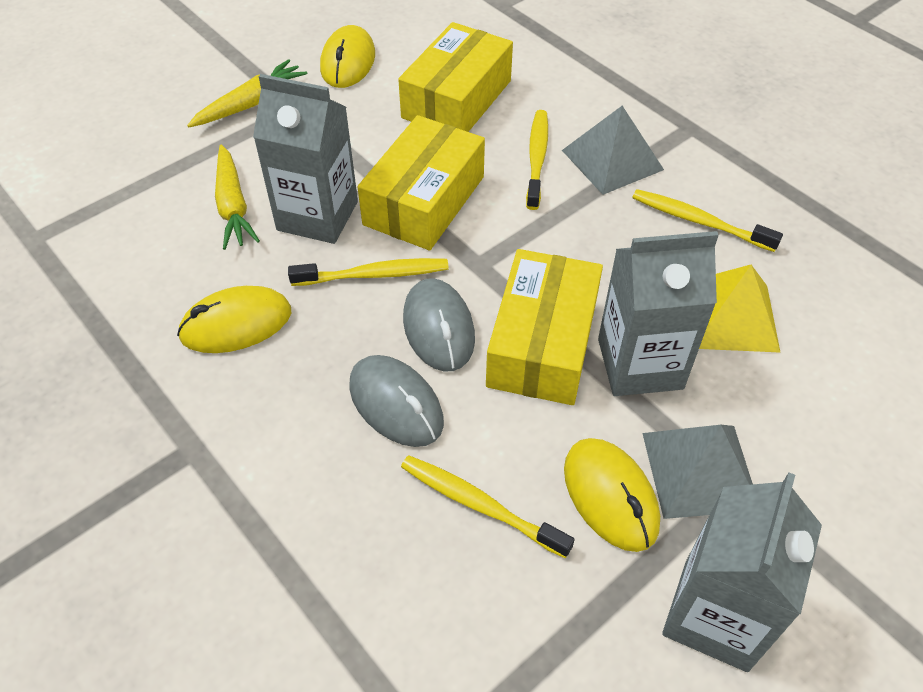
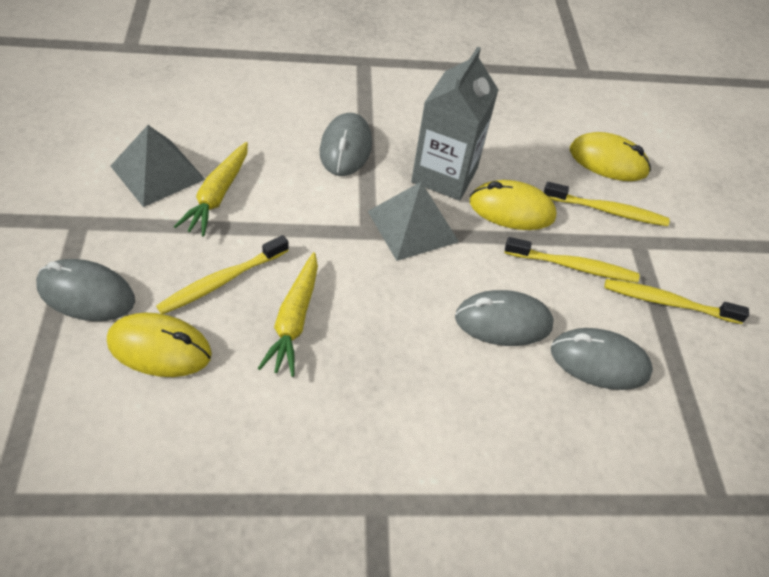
grey carton: [253,74,358,244] [598,231,719,396] [662,473,822,672] = 3 -> [411,47,499,201] = 1
grey mouse: [349,355,444,447] [403,278,475,372] = 2 -> [36,259,135,321] [320,113,372,176] [455,290,554,346] [551,328,653,390] = 4
yellow box: [358,115,485,250] [398,22,513,132] [486,249,603,405] = 3 -> none = 0
yellow pyramid: [699,265,781,353] = 1 -> none = 0

